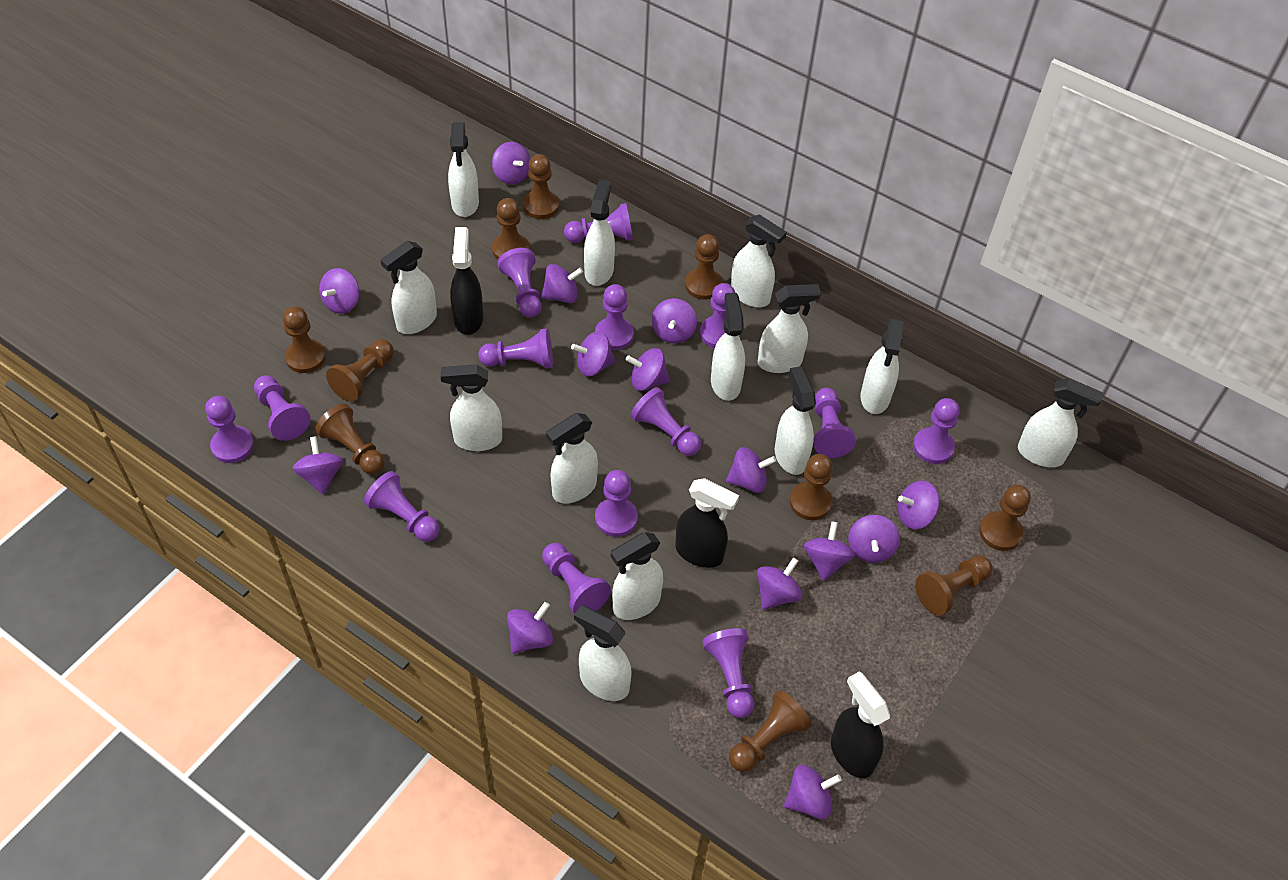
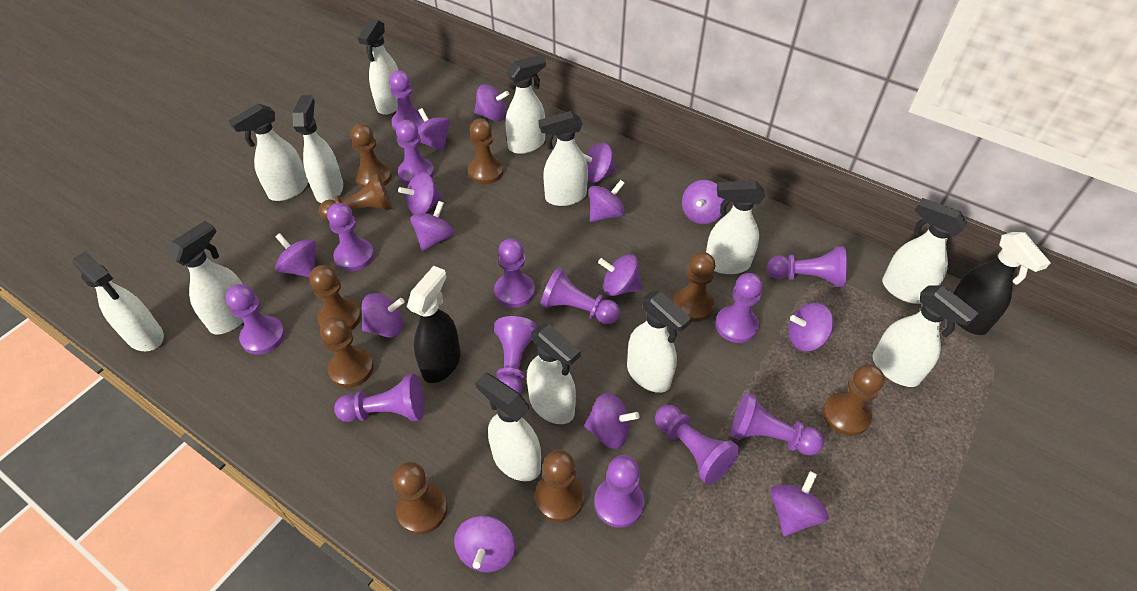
black spray bottle: [450,227,483,335] [675,478,739,568] [831,671,890,778] = 3 -> [407,266,461,383] [953,232,1051,335] = 2
brown pawn: [283,306,326,373] [315,404,384,475] [326,339,394,402] [492,198,529,259] [523,154,559,219] [685,234,723,300] [729,690,812,772] [790,454,833,520] [915,555,992,615] [979,485,1031,551] = 10 -> [309,265,361,330] [319,174,392,222] [320,317,374,388] [350,124,392,188] [393,462,448,534] [468,119,503,184] [535,450,585,522] [673,252,716,322] [823,364,885,436] = 9
purple pawn: [205,396,254,463] [254,375,311,441] [364,471,440,542] [478,328,553,369] [497,248,542,318] [542,543,611,614] [564,203,633,243] [595,284,634,350] [595,470,638,537] [630,387,701,456] [700,283,735,348] [702,628,754,718] [814,388,856,458] [913,398,960,464] = 14 -> [225,284,285,355] [327,203,374,271] [334,374,424,422] [389,71,424,131] [396,120,434,185] [494,238,535,308] [494,316,538,394] [541,267,620,324] [594,455,644,528] [655,405,739,485] [715,273,763,343] [731,392,824,456] [767,246,847,287] = 13

